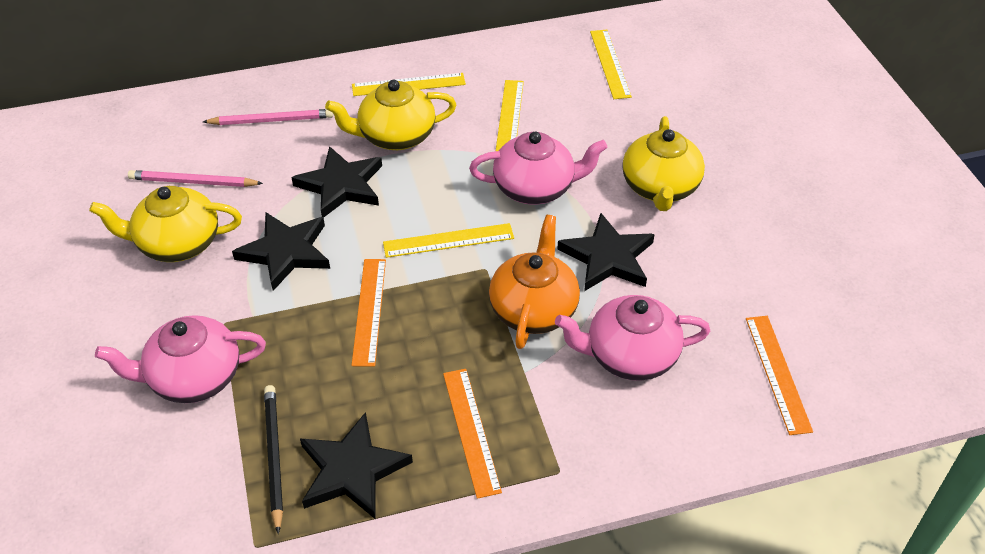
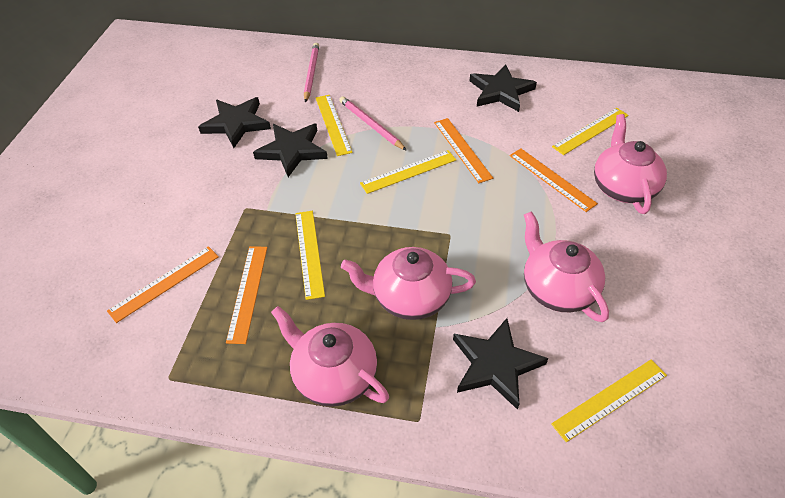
black pencil: [264,385,283,534] = 1 -> none = 0
orange ruler: [352,259,386,367] [443,369,502,499] [746,316,813,435] = 3 -> [107,246,219,323] [226,246,267,344] [434,118,493,183] [510,149,598,212] = 4
orange teapot: [489,215,580,349] = 1 -> none = 0
pink teapot: [95,315,266,403] [469,132,608,205] [555,295,710,381] = 3 -> [271,306,389,407] [341,247,476,320] [524,211,609,322] [594,114,667,214] = 4
yellow ruler: [352,73,466,96] [383,223,514,258] [496,80,524,151] [590,30,632,99] = 4 -> [295,211,325,300] [316,95,353,156] [360,150,456,194] [551,359,667,442] [552,108,629,155] = 5
yellow teapot: [89,186,242,262] [325,80,456,150] [622,116,705,211] = 3 -> none = 0

